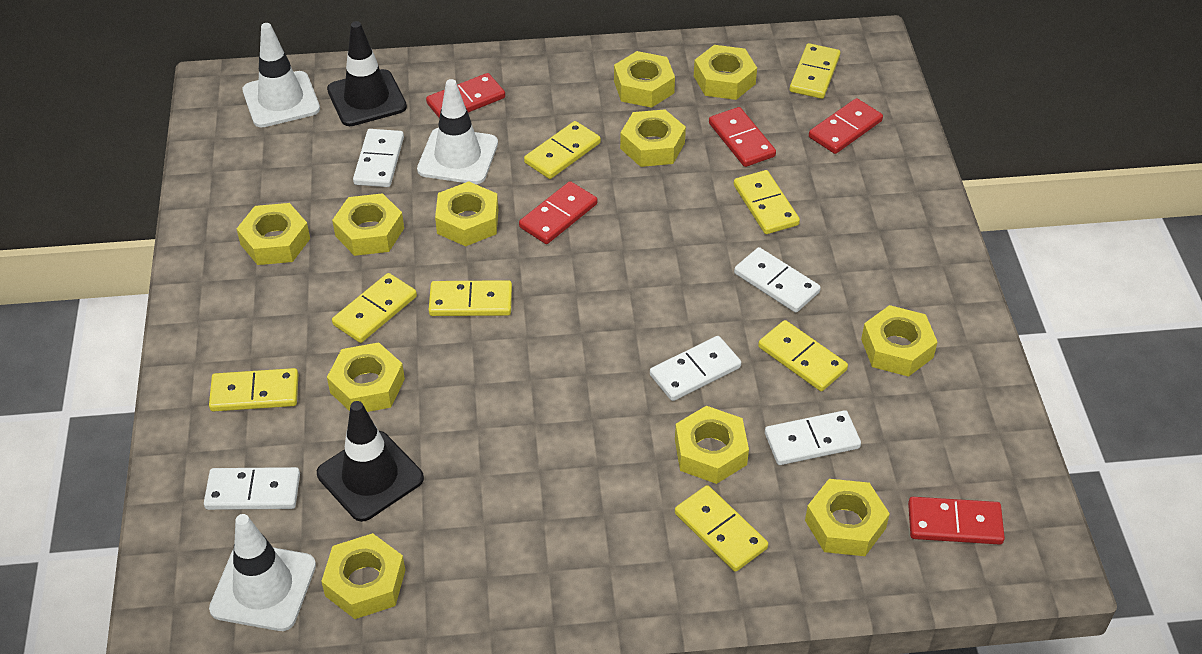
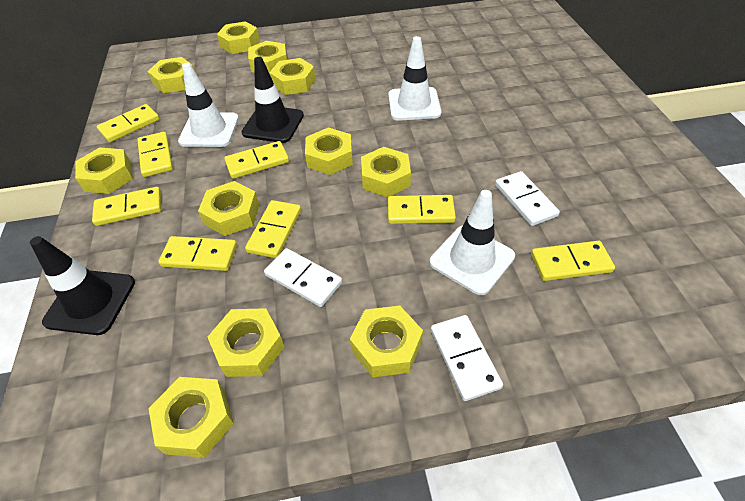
red domino: [426,73,505,118] [519,181,597,244] [709,107,776,167] [809,98,883,154] [908,497,1005,545] = 5 -> none = 0
white domino: [204,467,300,510] [353,129,404,187] [650,336,741,401] [734,247,821,313] [765,410,861,465] = 5 -> [264,248,342,307] [431,315,503,401] [495,171,560,226] = 3

